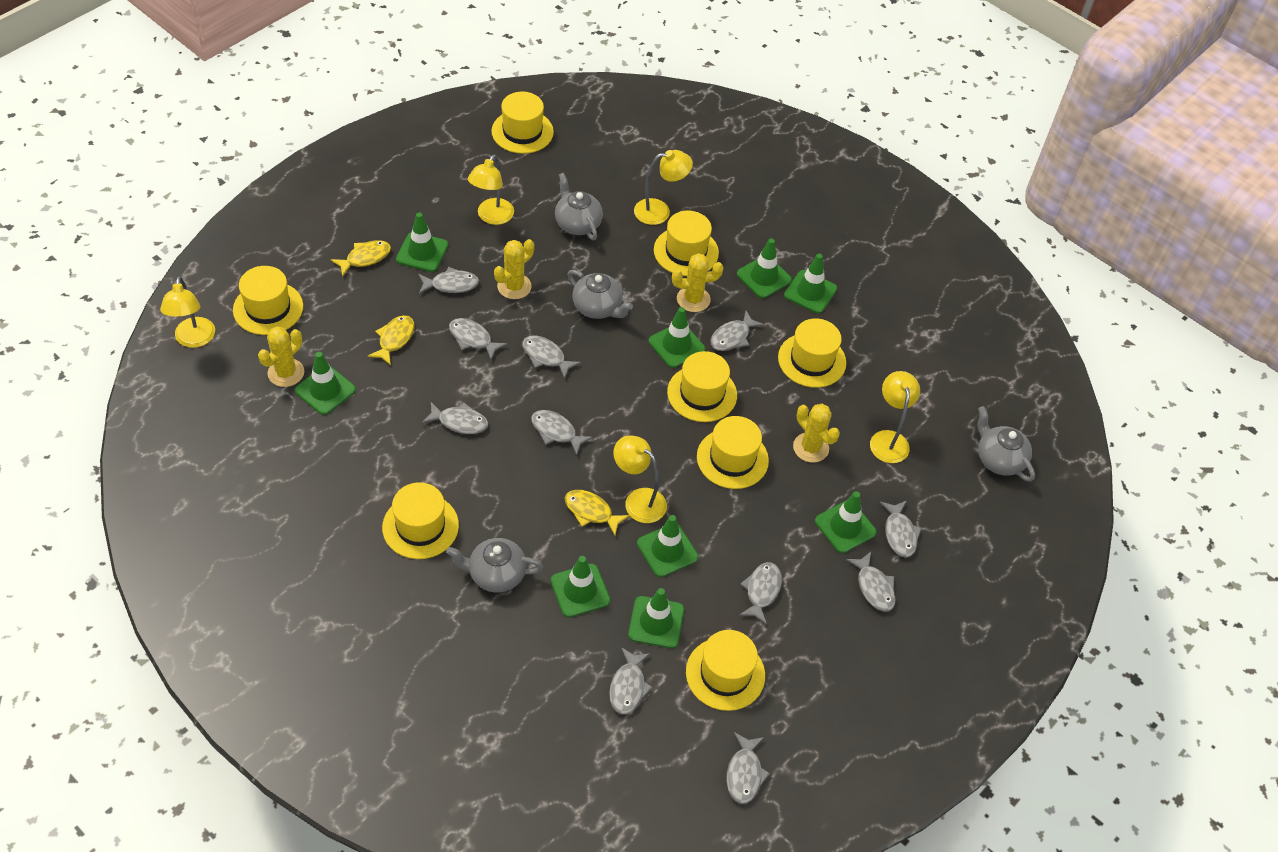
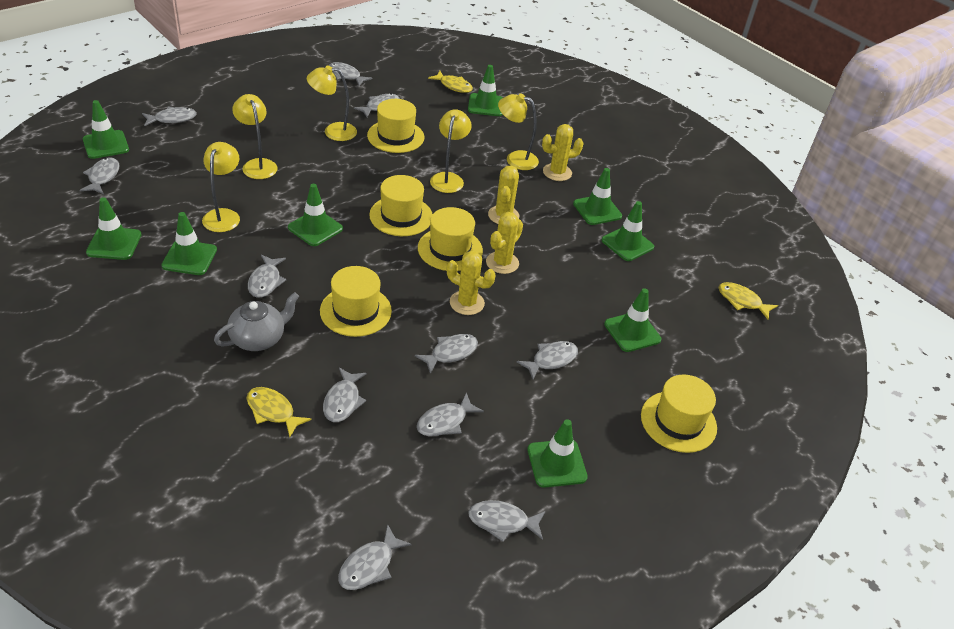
grey teapot: [446,538,543,593] [555,173,603,240] [567,270,633,319] [978,406,1035,482] = 4 -> [214,292,299,351] = 1
yellow hat: [233,266,303,335] [382,482,459,559] [491,92,554,154] [654,211,719,276] [667,351,737,422] [686,630,765,711] [697,416,769,489] [778,318,846,388] = 8 -> [320,266,392,337] [367,99,424,153] [369,175,433,236] [418,207,483,271] [641,375,717,453] = 5

